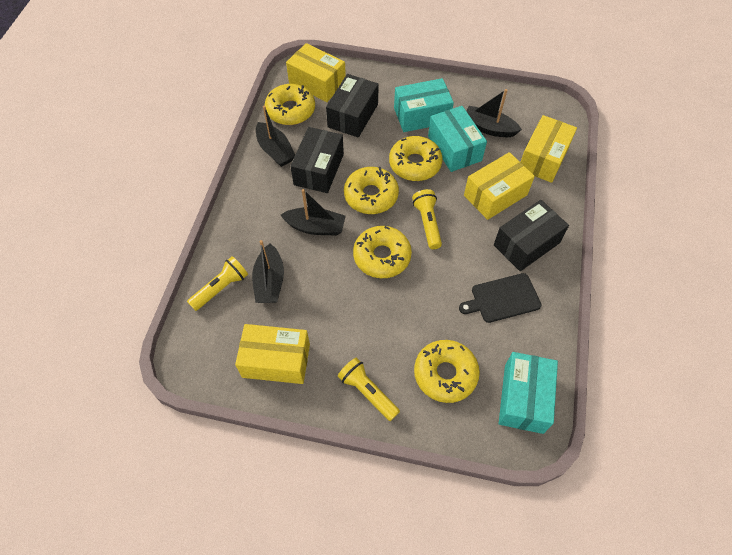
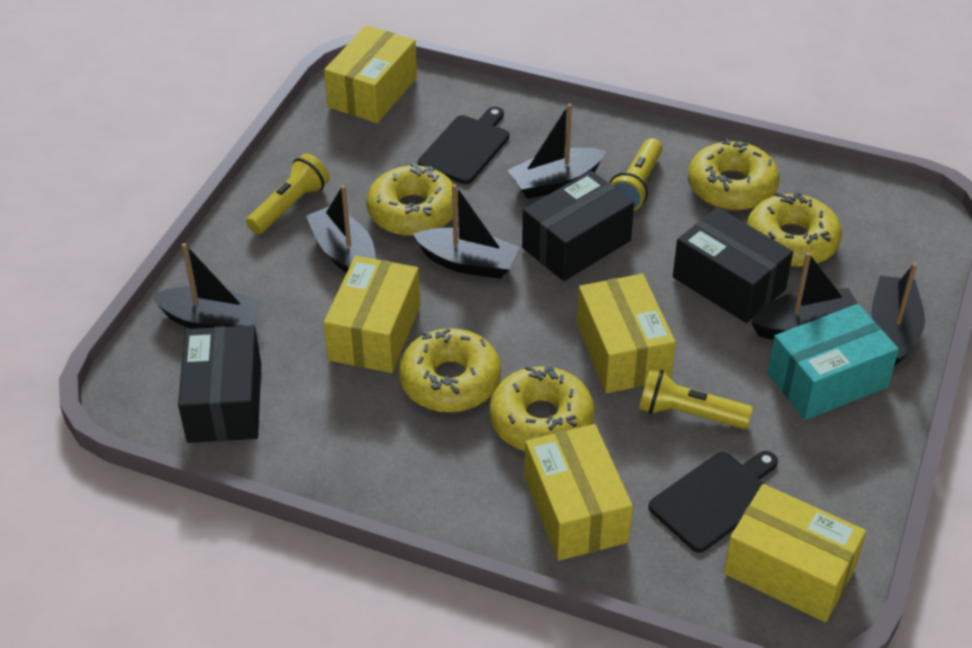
black boat: [252,240,284,303] [256,105,295,167] [281,189,345,236] [466,89,522,137] = 4 -> [151,243,263,329] [306,185,376,273] [413,184,520,279] [507,103,606,199] [751,252,858,340] [871,263,925,366] = 6
black cutting board: [459,273,541,323] = 1 -> [418,107,509,184] [648,451,778,553] = 2
turquoise box: [394,78,454,132] [428,106,487,172] [499,352,558,434] = 3 -> [767,304,899,420] = 1
yellow box: [235,324,310,384] [286,43,346,102] [464,152,535,220] [521,115,577,183] = 4 -> [324,25,417,123] [324,256,420,373] [525,424,633,561] [577,274,676,393] [723,484,866,622] = 5

